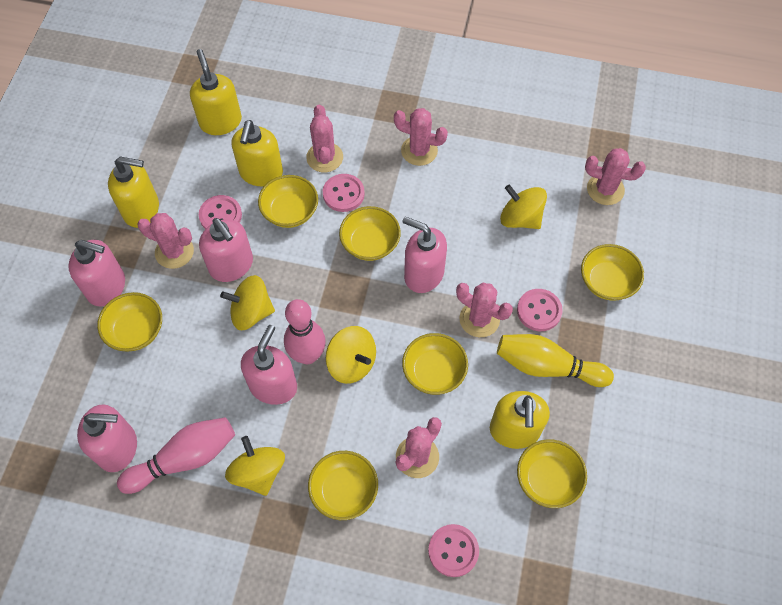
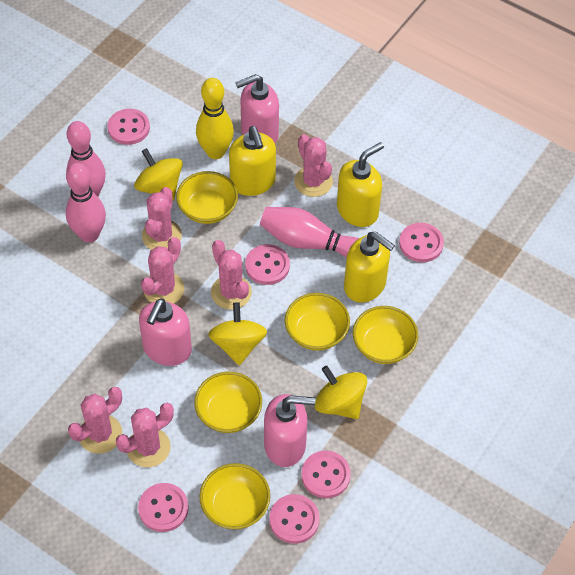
pink bowling pin: [117,417,235,494] [284,299,326,364] = 2 -> [66,121,106,197] [66,163,106,243] [260,207,359,258] = 3
pink button: [199,195,242,229] [323,174,365,212] [428,524,479,577] [517,289,563,331] = 4 -> [108,109,150,145] [138,483,189,532] [245,244,290,285] [269,494,320,544] [301,450,351,498] [399,223,444,262] = 6
pink soap dispenser: [68,240,125,307] [77,404,137,472] [199,218,253,282] [241,325,297,405] [402,217,447,293] = 5 -> [139,298,192,366] [235,74,279,143] [264,394,316,467] = 3
yellow bowl: [97,292,162,351] [258,175,318,228] [308,451,378,520] [339,206,401,261] [402,333,468,395] [517,439,587,508] [581,244,644,301] = 7 -> [176,171,238,224] [194,372,262,433] [200,463,270,529] [285,293,350,351] [353,306,418,364] = 5
yellow soap dispenser: [108,157,159,228] [190,49,242,135] [231,120,283,186] [490,391,550,449] = 4 -> [229,126,276,196] [337,142,384,227] [344,232,395,303] = 3
yellow spinning top: [220,275,275,330] [225,436,285,496] [326,326,376,384] [500,185,547,229] = 4 -> [134,148,183,201] [208,302,267,365] [315,366,367,419] = 3

